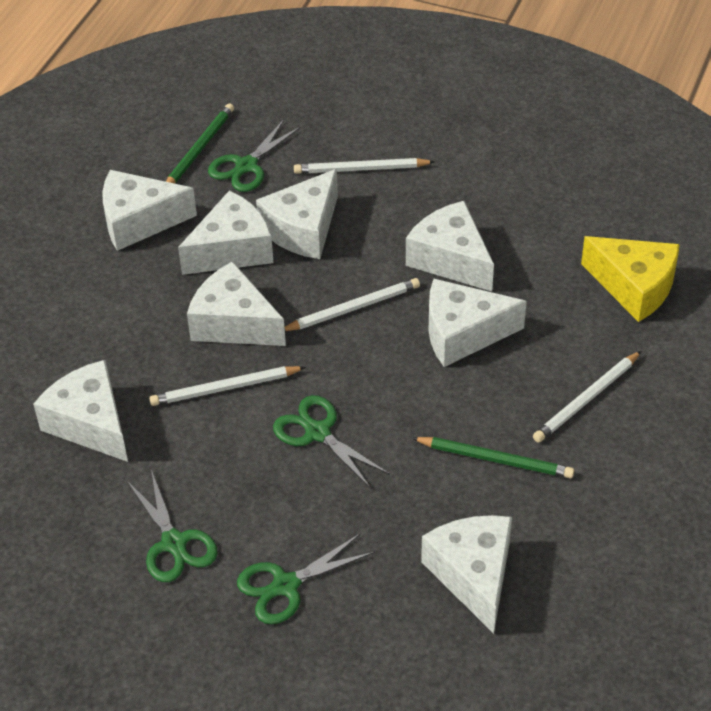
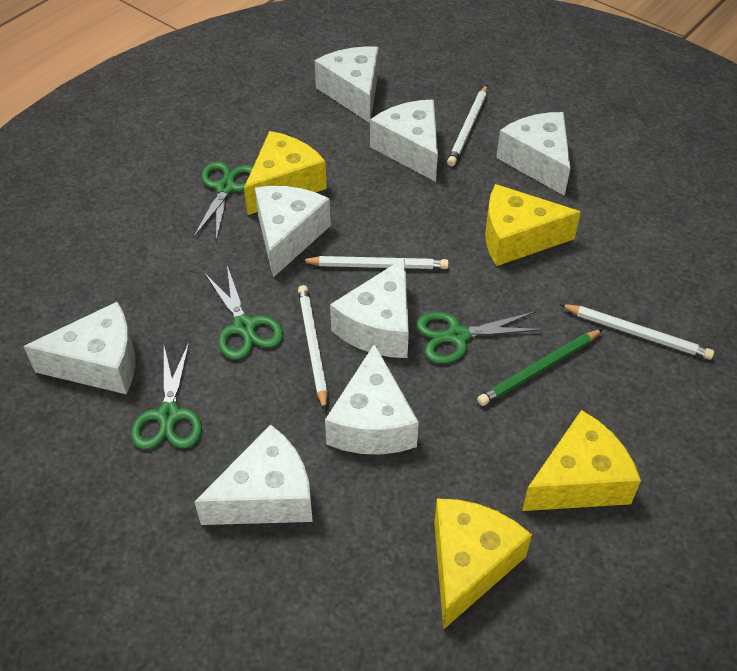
green pencil: [166,104,234,184] [412,437,574,478] = 2 -> [477,329,603,406] = 1
yellow cheese: [581,236,680,322] = 1 -> [244,131,327,215] [434,499,532,630] [485,184,581,266] [522,410,641,511] = 4

